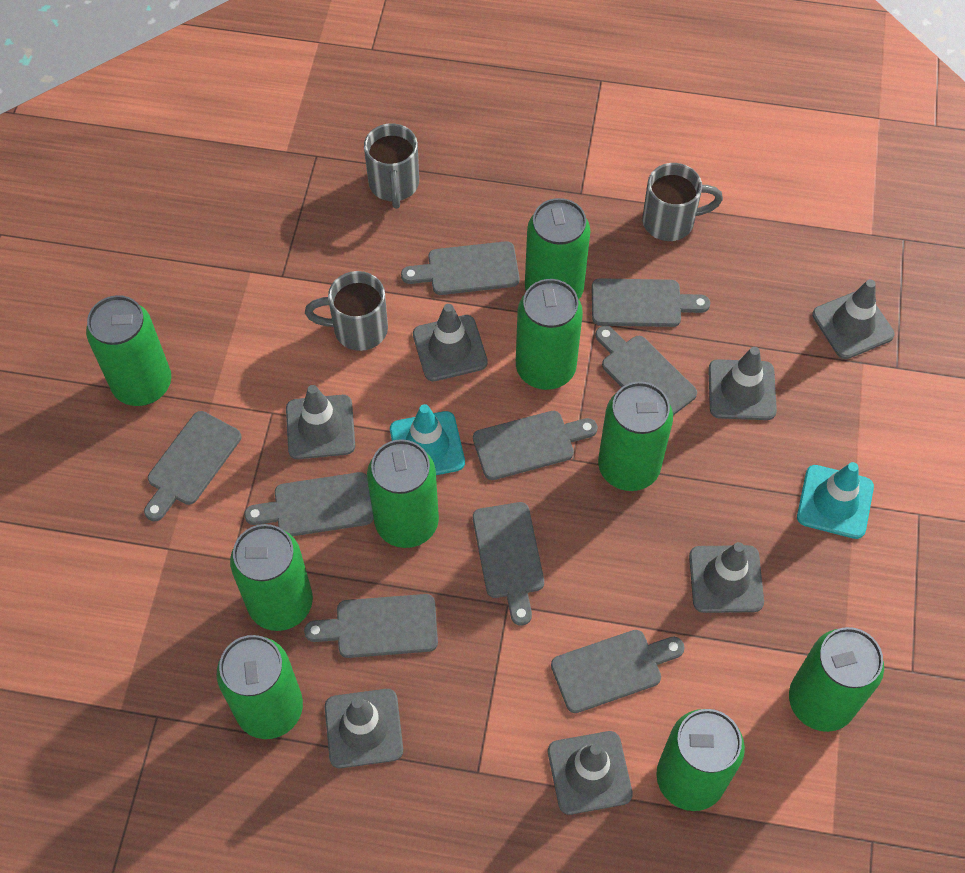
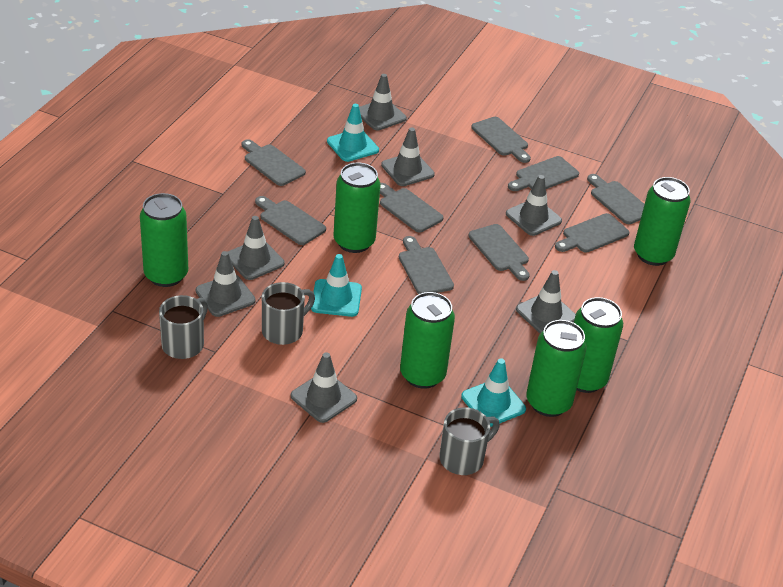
green can: [86,295,171,406] [217,635,303,739] [230,524,313,631] [367,439,439,548] [516,279,583,390] [525,198,590,299] [598,382,673,491] [656,709,745,811] [789,627,884,732] = 9 -> [140,193,188,287] [334,162,380,253] [400,292,455,389] [526,320,587,417] [574,297,623,393] [634,177,691,266] = 6
turquoise traffic cone: [390,404,465,475] [797,462,874,539] = 2 -> [311,254,362,317] [327,104,379,162] [461,358,526,427] = 3

